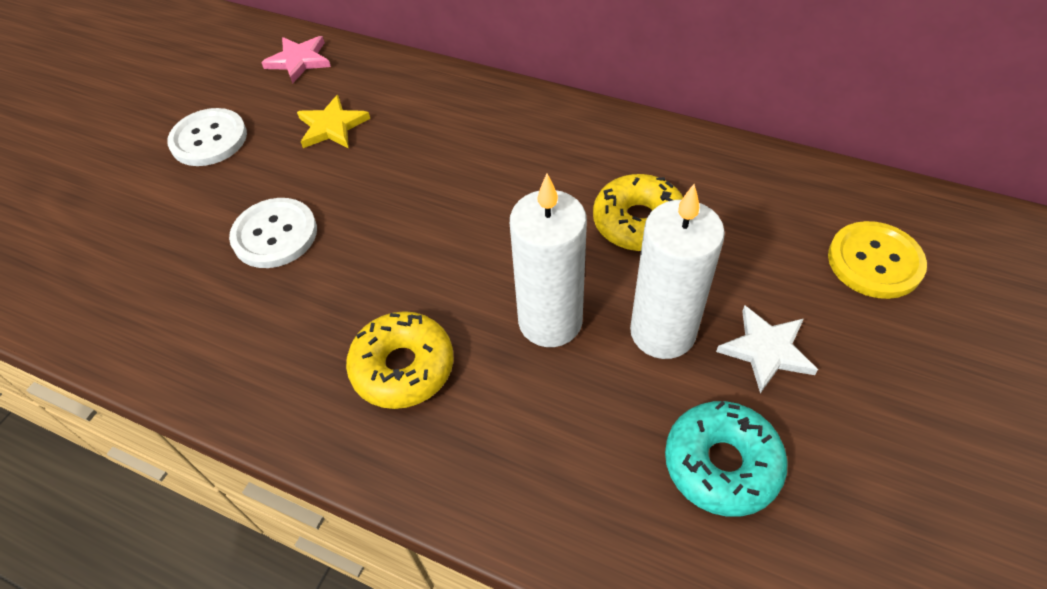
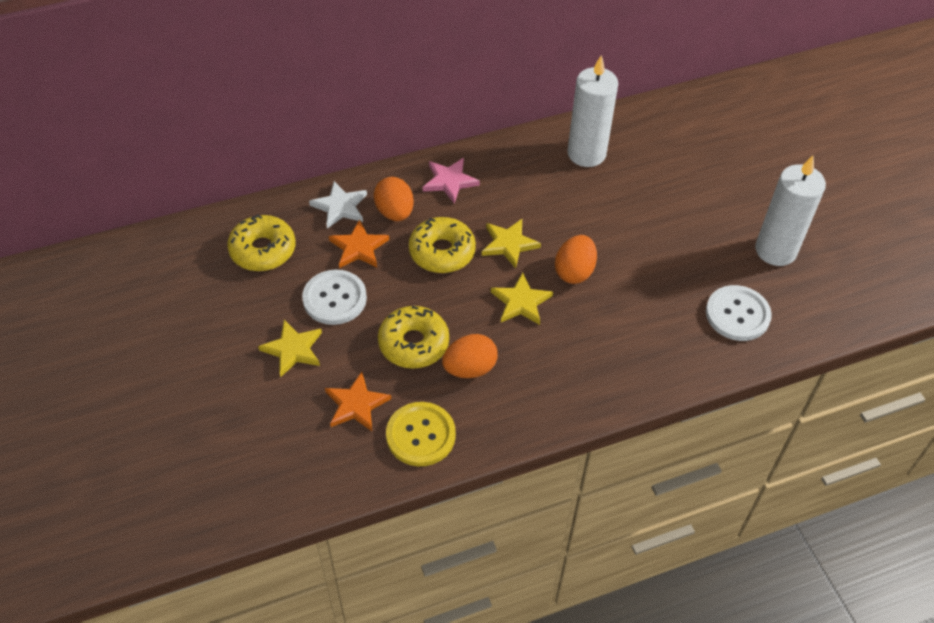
orange egg: none = 0 -> [374,177,414,221] [442,334,498,378] [555,235,597,284] = 3
orange star: none = 0 -> [325,372,391,431] [329,219,389,268] = 2
turquoise donut: [665,401,788,517] = 1 -> none = 0
yellow donut: [346,311,454,409] [593,174,683,251] = 2 -> [227,214,295,271] [378,306,449,369] [409,217,476,273] = 3
yellow star: [297,95,370,149] = 1 -> [258,320,322,377] [482,219,541,268] [491,273,553,325] = 3

